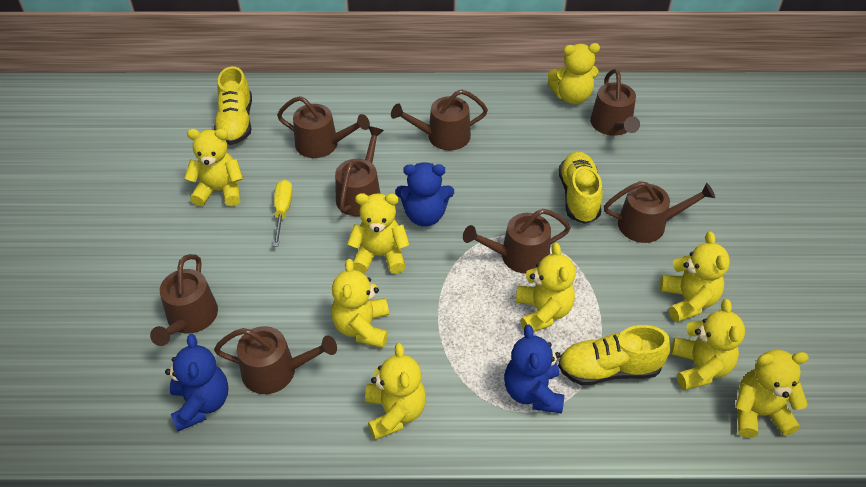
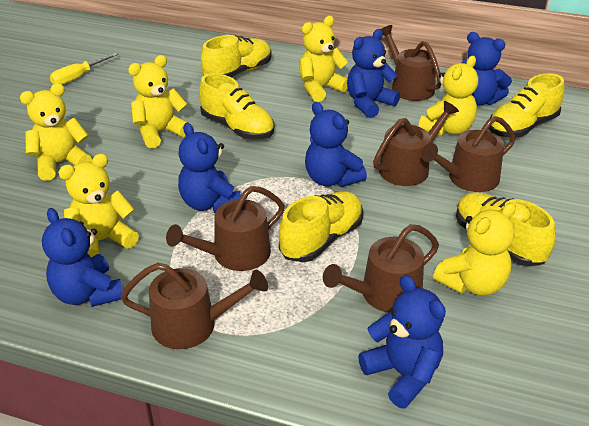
blue teddy bear: [165,334,228,431] [395,162,454,227] [504,324,564,413] = 3 -> [42,208,123,307] [178,123,241,213] [305,102,367,187] [347,29,400,118] [358,275,446,409] [461,32,512,106] = 6
brown watering can: [150,254,218,346] [214,326,337,394] [277,96,370,158] [335,126,384,216] [391,89,488,150] [463,209,571,274] [590,69,640,136] [604,181,715,243] = 8 -> [121,263,268,349] [166,186,285,271] [323,224,439,313] [373,101,459,186] [381,25,441,101] [421,116,516,192] = 6
yellow shoe: [214,66,252,145] [558,325,671,385] [559,152,603,224] = 3 -> [199,73,274,140] [201,35,272,78] [279,191,363,262] [456,192,555,266] [489,73,565,138] = 5
yellow teddy bear: [184,129,243,207] [331,259,389,348] [348,193,410,274] [365,343,426,440] [516,243,576,332] [547,43,600,104] [660,232,730,322] [671,299,745,390] [735,350,809,438] = 9 -> [20,83,92,181] [58,154,139,258] [128,55,189,149] [299,16,348,102] [418,56,478,136] [433,203,516,296] = 6

